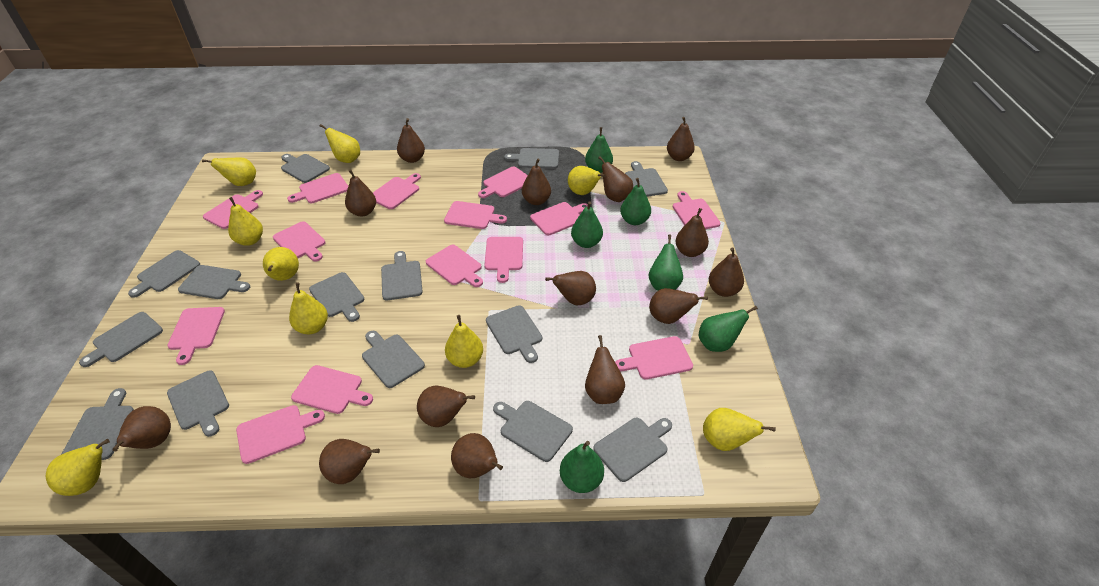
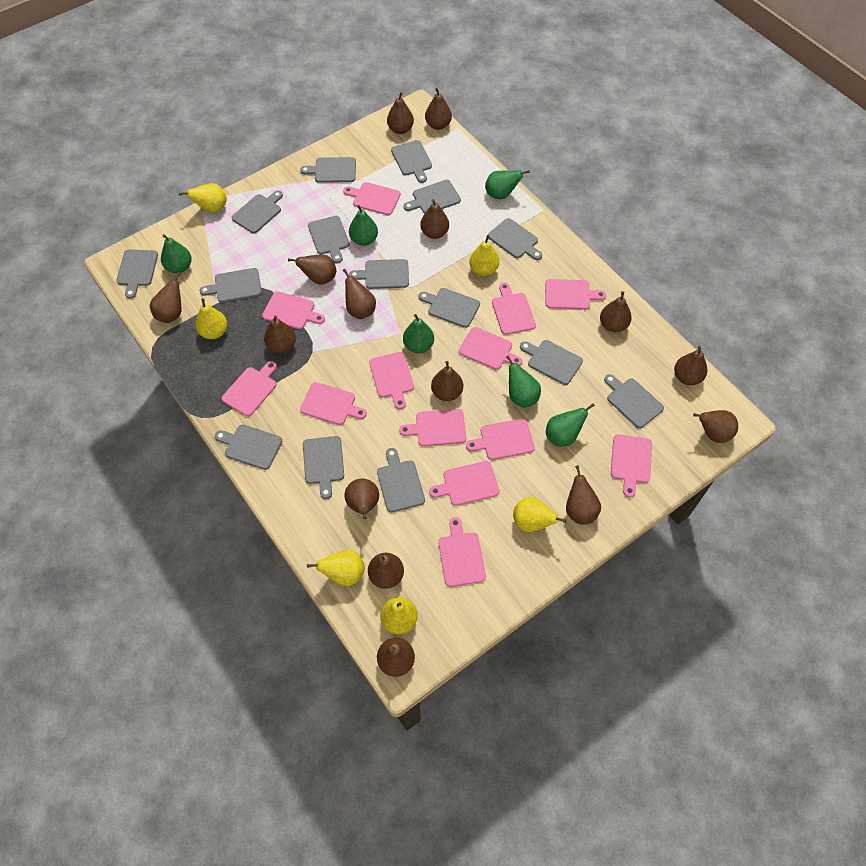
brown pear: [112,406,171,451] [319,439,380,484] [345,170,376,217] [397,118,425,163] [417,386,475,427] [451,433,503,478] [522,159,551,205] [545,271,596,305] [585,335,625,404] [598,156,633,202] [649,288,708,324] [667,117,695,161] [676,208,709,257] [709,248,744,297] = 14 -> [150,272,182,323] [264,316,296,353] [288,254,336,285] [343,269,376,319] [344,479,379,519] [368,553,404,589] [377,638,415,677] [387,92,414,134] [420,199,449,239] [425,88,452,130] [431,361,463,401] [566,465,601,525] [600,291,632,332] [674,346,707,385] [693,410,738,443] = 15
grey cutting board: [61,388,134,460] [79,312,163,367] [128,250,200,298] [167,370,229,437] [178,265,250,299] [281,154,330,183] [309,272,364,322] [362,331,425,388] [381,251,423,300] [486,305,542,363] [493,401,573,462] [504,148,559,169] [593,418,672,482] [625,161,668,197] = 14 -> [116,249,158,299] [200,268,262,302] [215,425,282,470] [232,191,283,233] [300,157,356,183] [303,436,344,499] [308,216,350,263] [349,259,409,289] [377,448,425,512] [391,140,432,183] [404,180,461,214] [419,288,480,328] [488,218,542,260] [520,340,583,385] [604,374,664,428] = 15
pink cutting board: [167,307,225,365] [203,190,263,229] [236,405,325,464] [273,221,325,262] [287,173,348,203] [291,365,373,414] [373,173,421,209] [426,245,483,287] [444,201,507,229] [478,167,528,198] [484,237,523,283] [530,202,588,235] [615,336,693,380] [673,191,720,229] = 14 -> [221,361,277,416] [262,291,325,329] [300,382,367,425] [343,182,401,215] [369,352,414,409] [399,409,466,446] [429,461,500,506] [438,517,486,587] [459,327,522,370] [466,419,535,460] [492,283,536,335] [545,279,606,310] [611,434,652,498] = 13
yellow pear: [46,439,110,496] [202,158,256,186] [228,197,263,246] [263,247,299,281] [289,282,328,334] [320,124,360,163] [445,315,483,368] [568,166,606,195] [703,408,776,451] = 9 -> [179,183,227,213] [196,298,227,339] [307,550,365,586] [380,597,417,634] [469,235,499,276] [513,497,567,532] = 6

